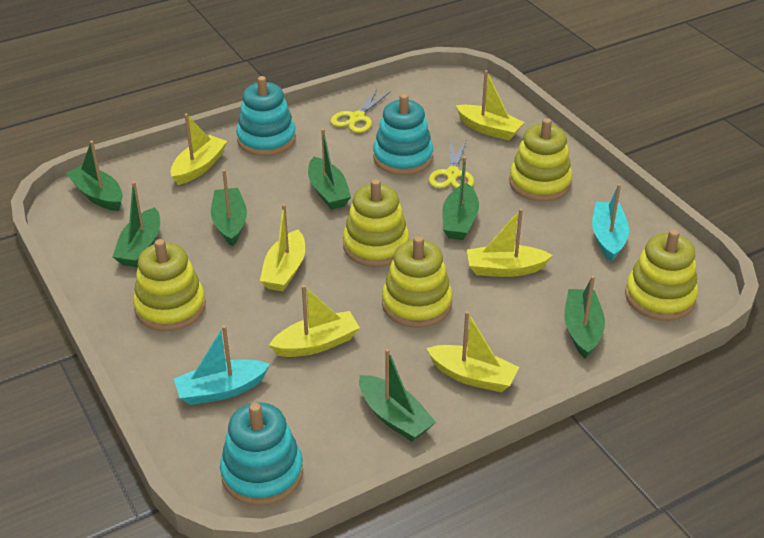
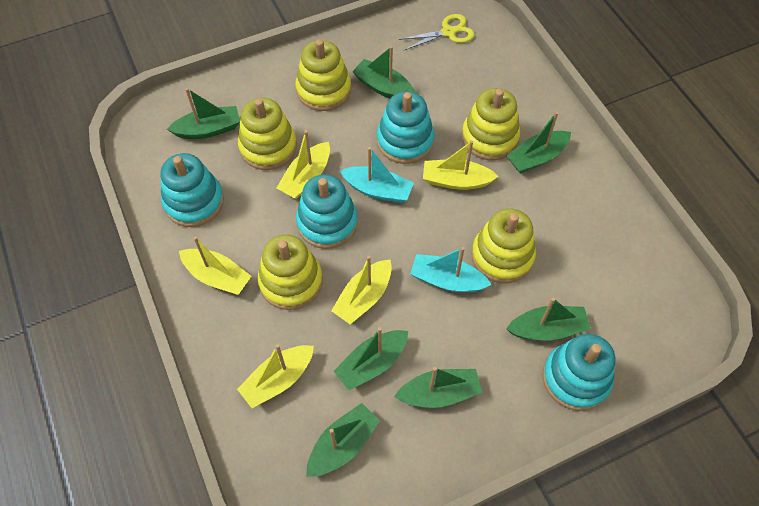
turquoise stacking toy: [220,403,303,506] [236,76,296,156] [373,94,433,175] = 3 -> [160,153,224,227] [296,174,358,249] [377,92,435,164] [542,334,615,411] = 4
yellow boat: [170,114,227,185] [260,204,305,291] [269,285,360,357] [426,311,519,392] [456,70,525,141] [467,209,553,277] = 6 -> [179,236,251,295] [237,344,314,408] [277,130,330,199] [331,256,392,324] [423,141,499,190] = 5
yellow scissors: [331,89,391,133] [429,139,474,188] = 2 -> [399,14,474,50] = 1

